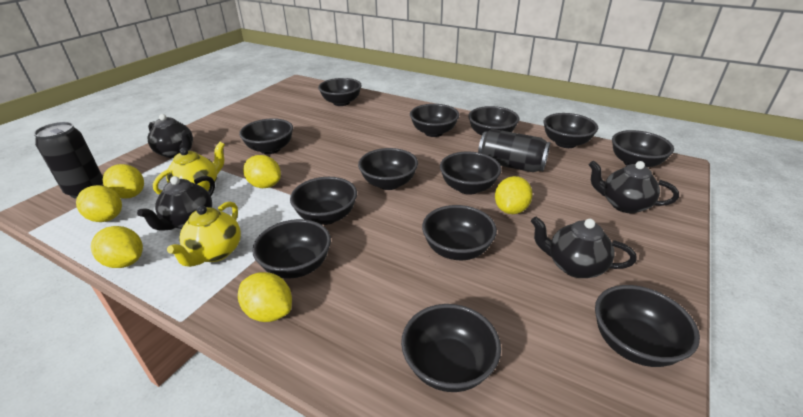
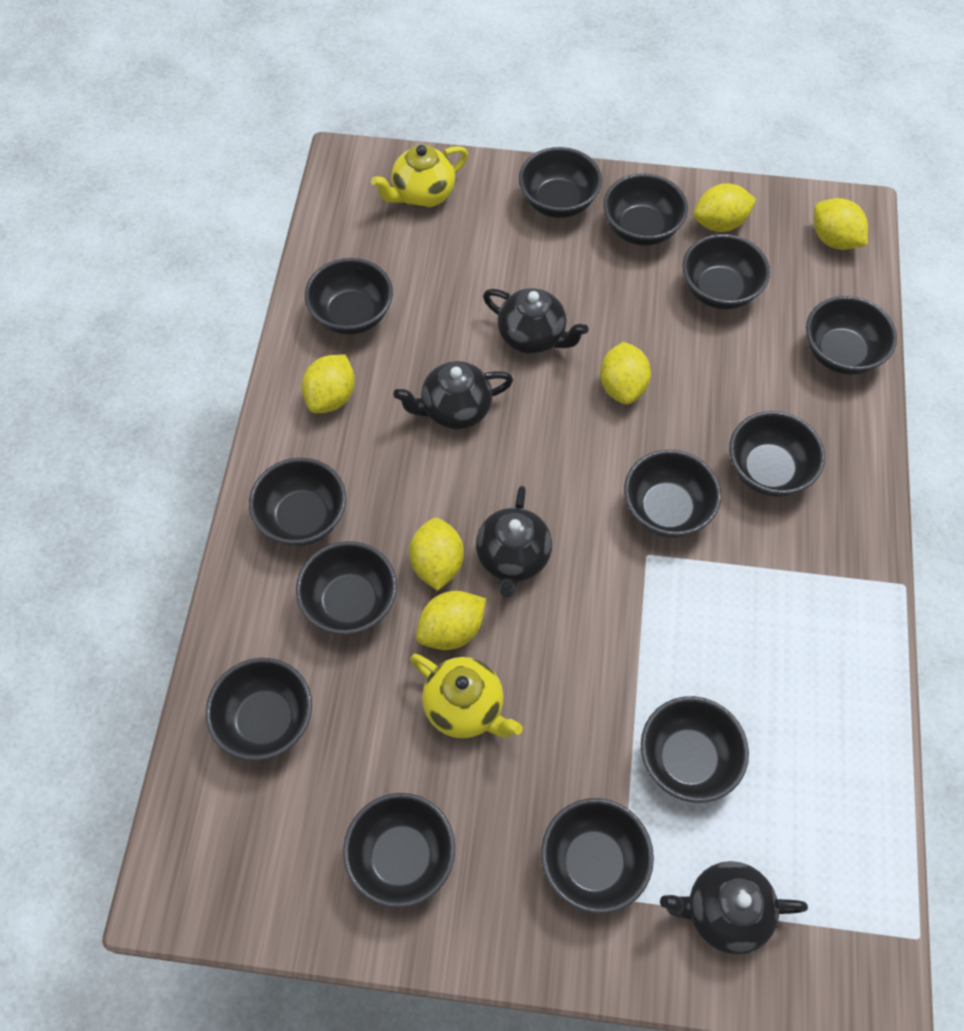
black can: [34,122,103,199] [478,129,550,172] = 2 -> none = 0

